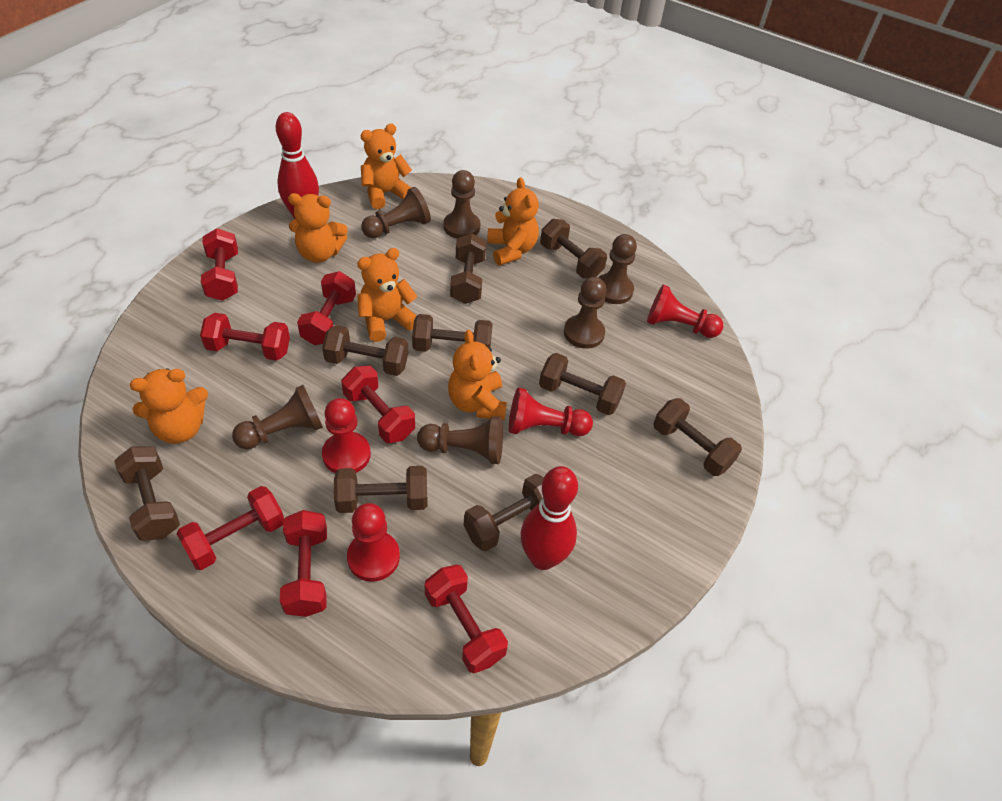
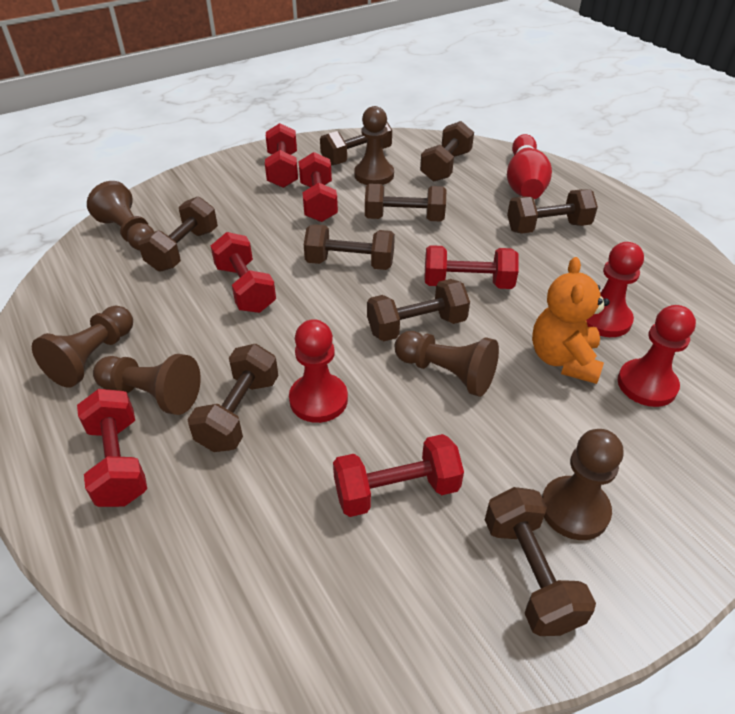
orange teddy bear: [130,368,208,444] [288,193,348,263] [357,248,418,342] [361,124,412,209] [448,330,507,420] [487,177,539,266] = 6 -> [532,257,610,384] = 1
red bowling pin: [276,112,319,219] [521,466,578,570] = 2 -> [507,134,552,199] = 1
red dumbbell: [177,486,284,570] [200,313,290,361] [201,228,238,301] [280,510,327,617] [297,271,356,345] [341,366,415,443] [425,565,508,673] = 7 -> [77,389,147,507] [211,232,276,313] [265,123,298,188] [298,152,338,222] [333,434,464,517] [424,245,519,289] = 6
red pawn: [322,398,371,473] [347,503,400,582] [509,388,593,436] [647,284,723,338] = 4 -> [289,319,348,423] [586,242,644,337] [618,305,696,407] = 3

